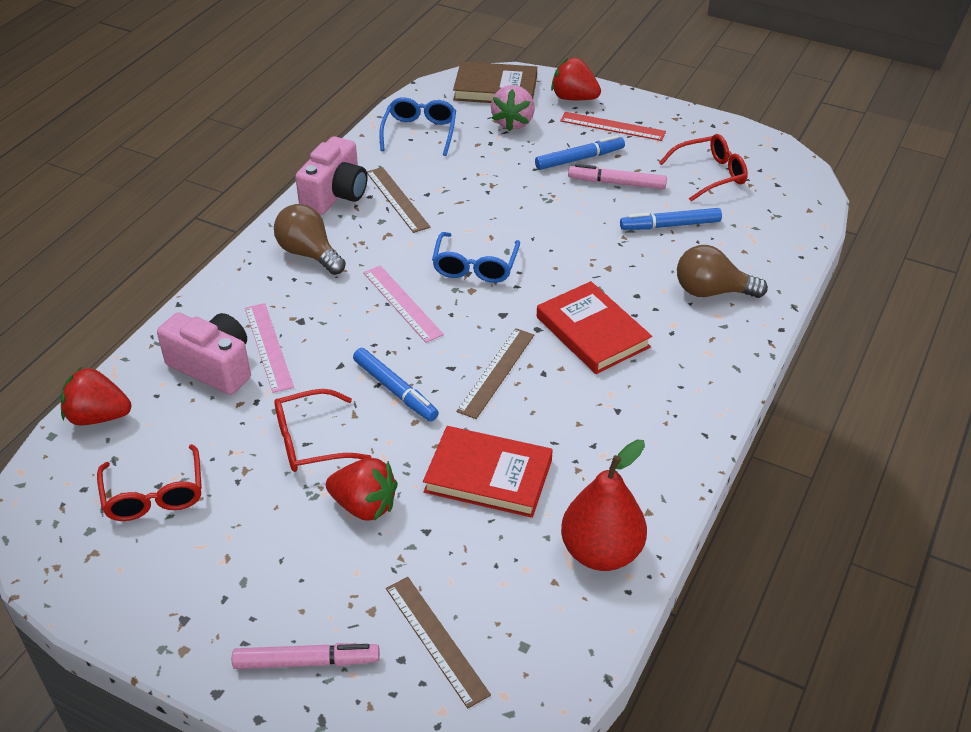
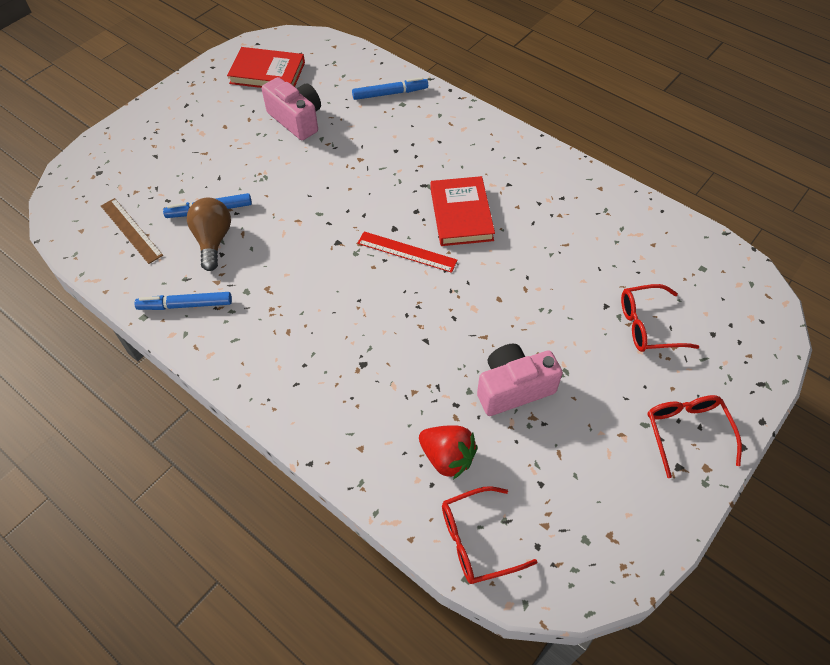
blue glasses: [379,97,456,156] [432,232,520,283] = 2 -> none = 0
brown book: [453,61,537,103] = 1 -> none = 0
brown light bulb: [274,204,346,275] [677,245,768,298] = 2 -> [187,198,231,271] = 1
brown ruler: [367,167,430,233] [386,577,491,709] [456,328,534,419] = 3 -> [101,198,163,264] = 1
pink marker: [232,643,380,669] [568,164,667,189] = 2 -> none = 0
pink ruler: [245,303,294,393] [363,265,444,343] = 2 -> none = 0
pink strawberry: [491,85,535,131] = 1 -> none = 0
red pear: [561,439,647,571] = 1 -> none = 0
red strawberry: [61,367,131,425] [326,458,398,521] [551,58,601,100] = 3 -> [419,425,477,479] = 1

